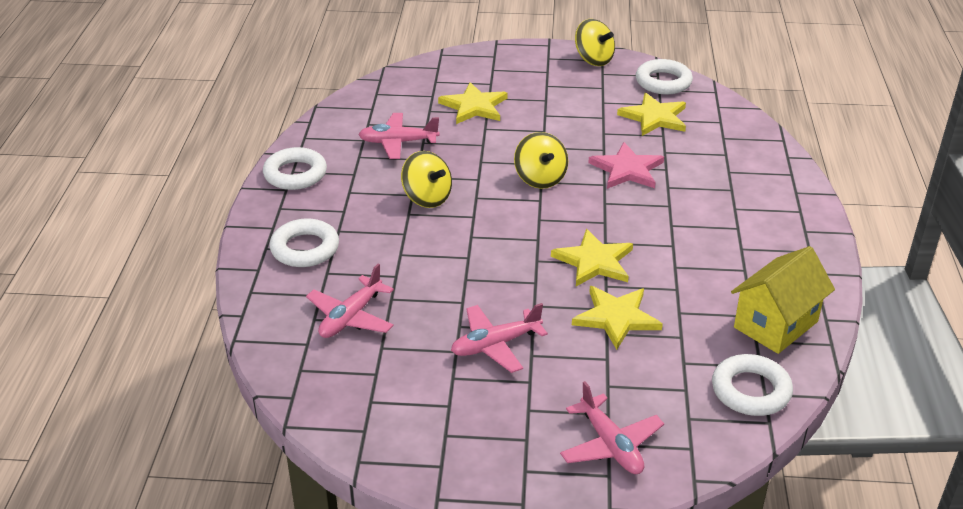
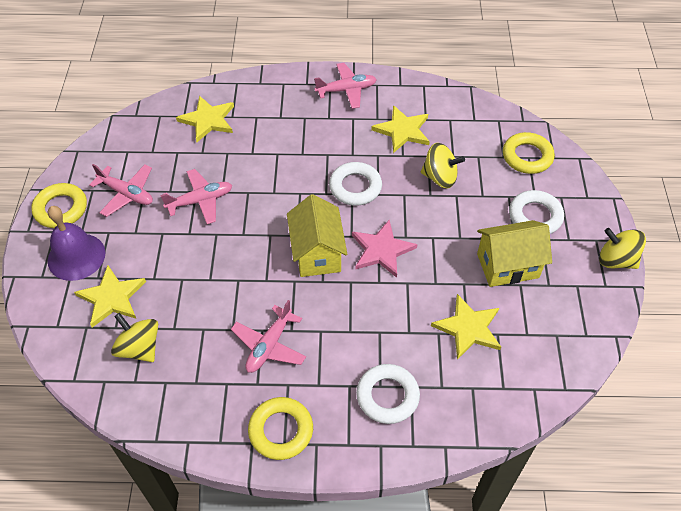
purple bell: none = 0 -> [48,206,106,281] = 1
white ring: [263,147,327,190] [270,219,339,267] [636,59,693,94] [712,354,793,416] = 4 -> [329,162,382,206] [356,364,420,424] [509,190,564,234] = 3
yellow house: [731,246,835,354] = 1 -> [287,194,347,277] [477,220,552,287] = 2
yellow ring: none = 0 -> [31,183,87,228] [248,397,313,460] [503,132,555,174] = 3

